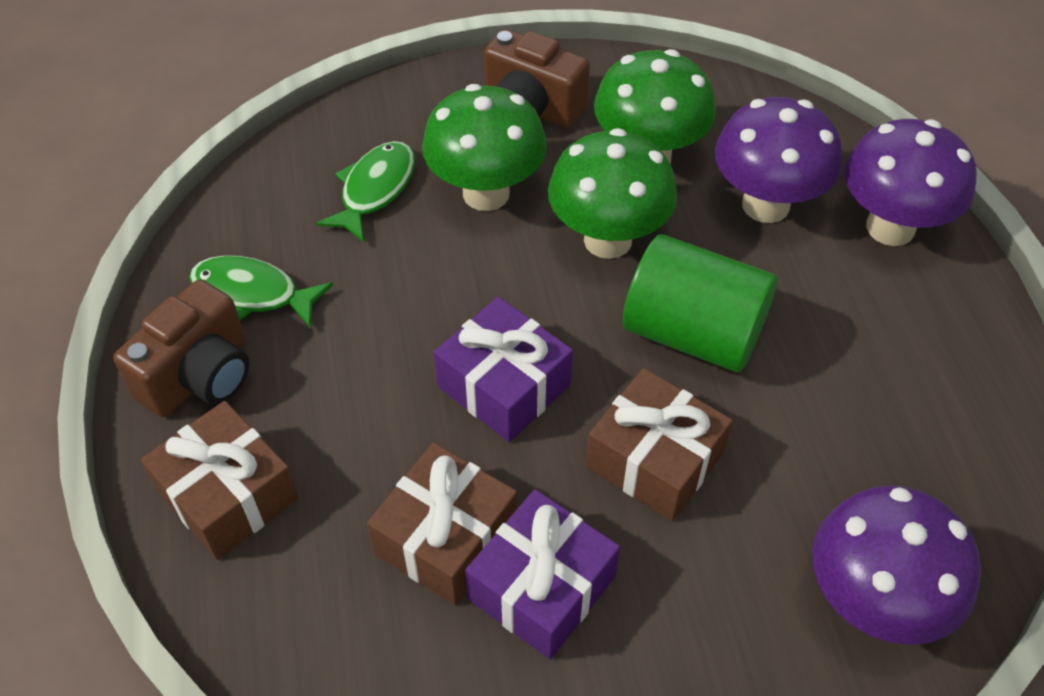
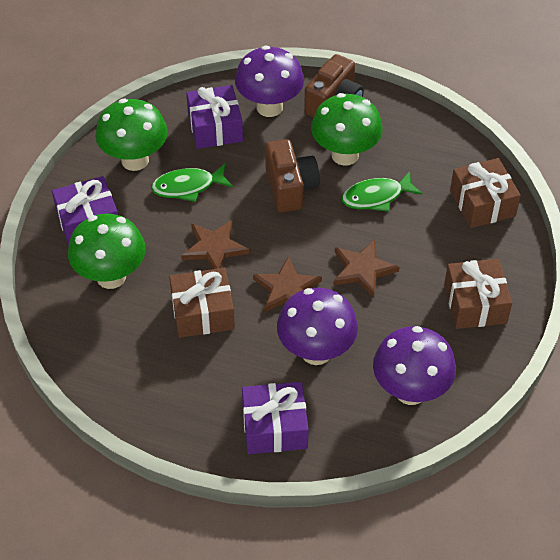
brown star: none = 0 -> [181,220,249,269] [253,256,322,312] [333,240,399,298] = 3
green cylinder: [623,234,777,372] = 1 -> none = 0
purple gift: [434,297,573,442] [465,489,620,659] = 2 -> [52,176,118,246] [186,85,243,149] [242,382,309,454] = 3

